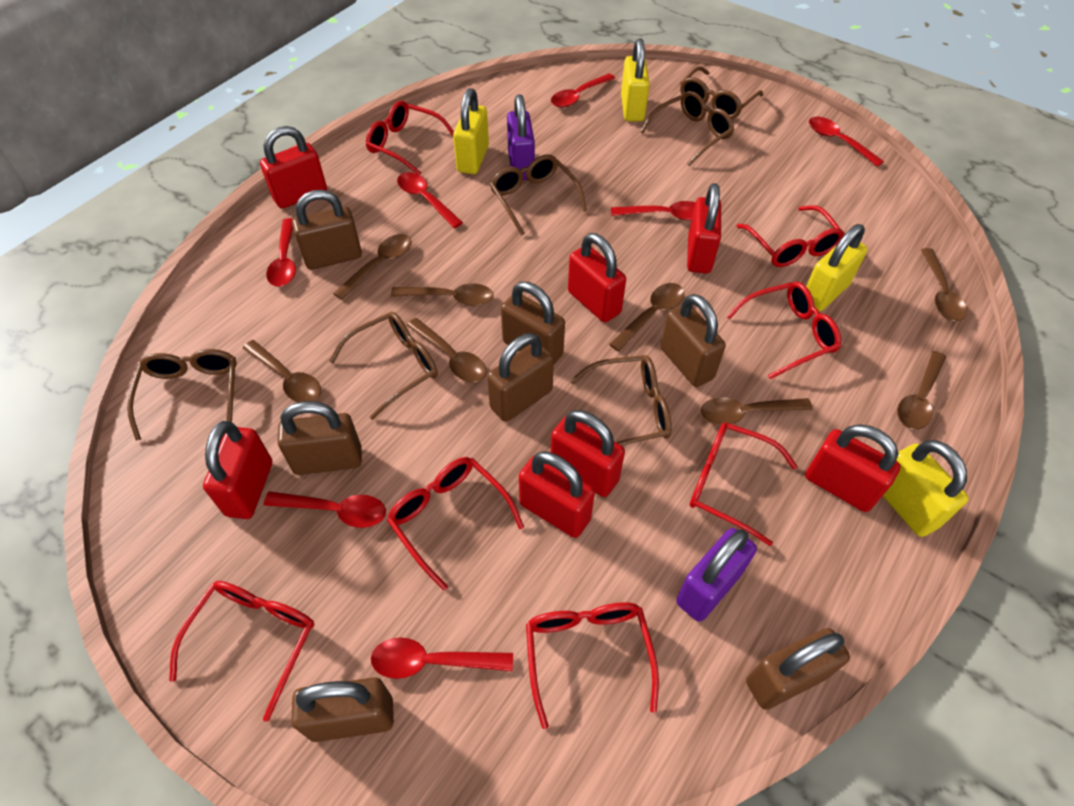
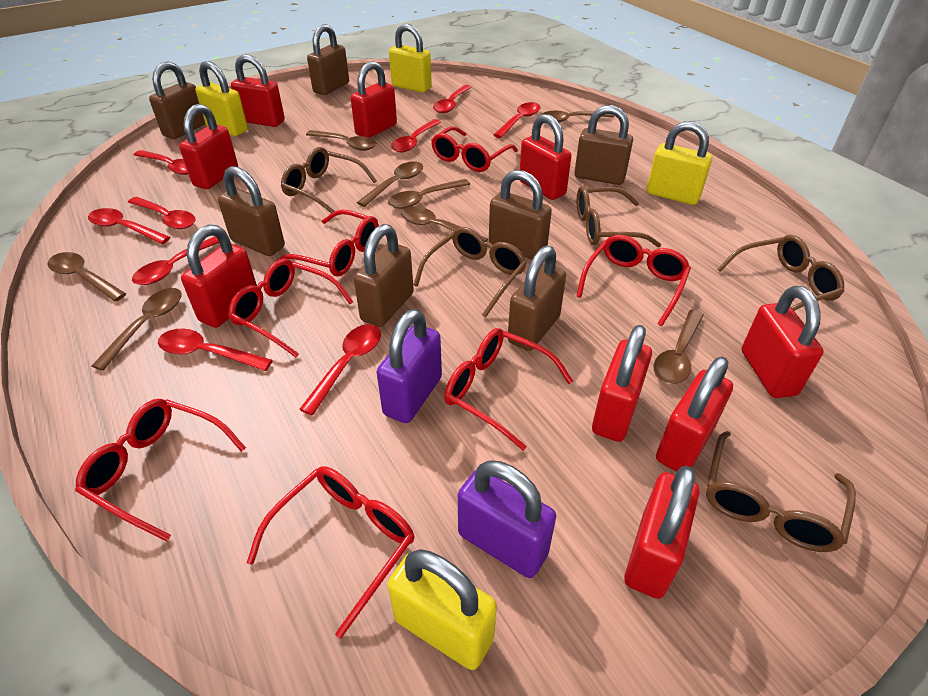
brown glasses: [127,349,237,441] [329,312,438,420] [490,154,587,236] [570,355,672,446] [640,91,735,166] [680,66,763,119] = 6 -> [281,147,377,213] [413,227,527,318] [577,186,661,247] [706,431,856,552] [718,235,844,311] = 5
red padlock: [203,421,272,519] [260,126,327,209] [519,451,595,538] [551,410,625,497] [568,233,626,322] [687,183,721,274] [805,424,901,512] = 7 -> [179,104,238,189] [181,225,257,328] [231,54,285,127] [350,61,397,138] [520,114,571,200] [592,325,652,442] [624,466,700,599] [656,357,733,472] [742,286,824,398] = 9
red spoon: [264,491,386,528] [266,218,296,287] [371,638,513,679] [397,172,463,228] [551,73,615,107] [611,201,695,220] [809,117,884,167] = 7 -> [88,208,170,244] [128,196,195,229] [132,236,219,285] [134,150,188,175] [158,329,273,371] [299,324,381,415] [391,119,441,153] [433,85,472,113] [494,102,541,138] = 9

